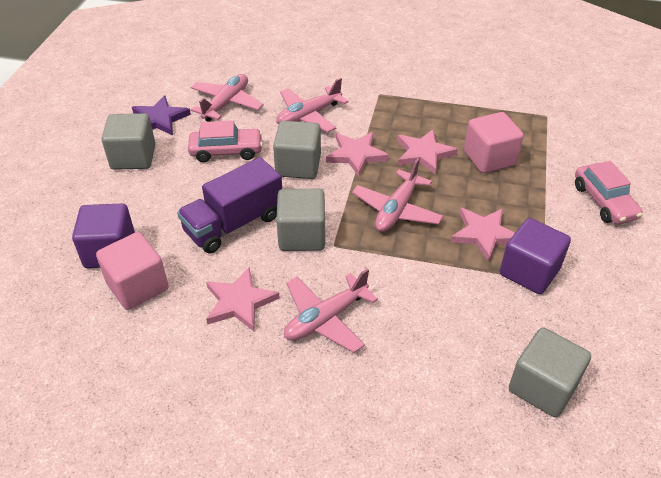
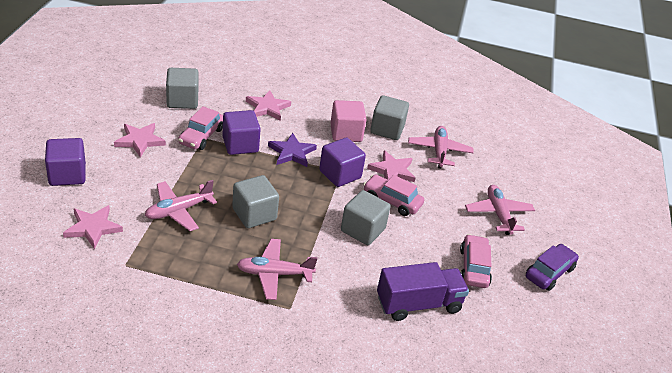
pink car: [188,120,263,162] [575,161,643,224] = 2 -> [178,106,223,150] [363,174,424,216] [460,234,492,288] = 3
pink cube: [96,232,169,310] [464,112,524,173] = 2 -> [330,100,367,142] = 1
purple car: none = 0 -> [526,244,579,291] = 1
purple cube: [72,203,135,268] [500,218,571,294] = 2 -> [45,138,86,186] [222,110,261,155] [319,138,366,187] = 3

